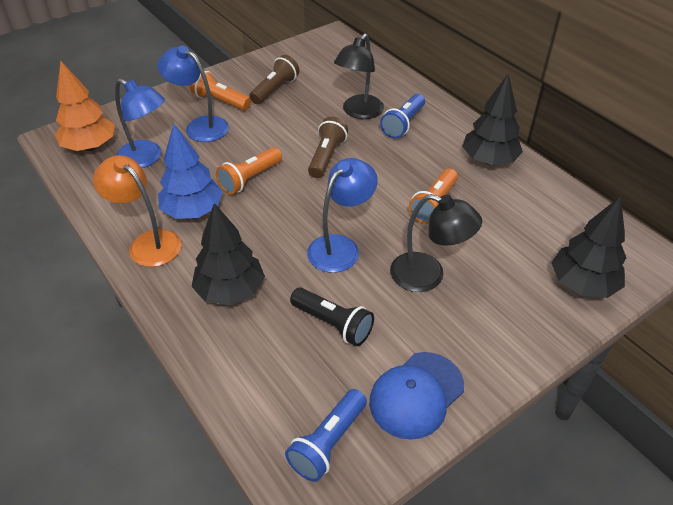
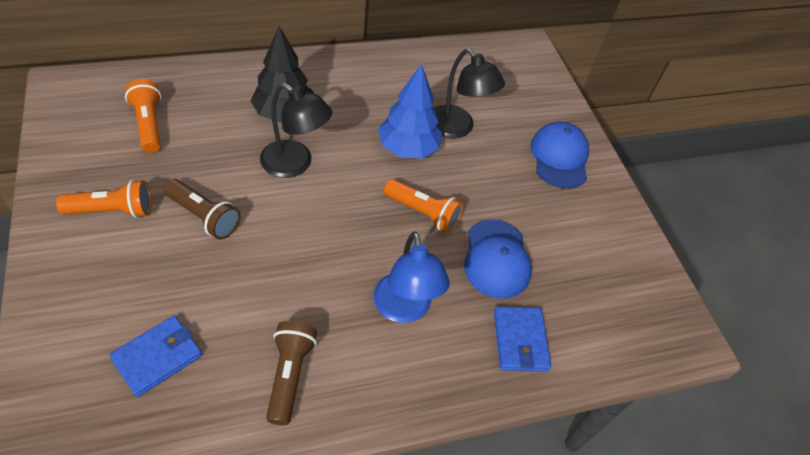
black flashlight: [290,287,374,346] = 1 -> none = 0
black tree: [192,203,265,305] [462,74,523,165] [551,196,626,298] = 3 -> [251,26,313,122] = 1
blue cap: [369,352,464,440] = 1 -> [464,219,532,299] [531,122,589,189] = 2
blue flashlight: [285,389,367,482] [380,94,425,138] = 2 -> none = 0
blue lamp: [115,79,165,168] [157,46,229,142] [307,158,378,273] = 3 -> [373,231,450,323] = 1
blue wallet: none = 0 -> [109,316,202,397] [494,306,551,372] = 2
orange lamp: [93,155,182,267] = 1 -> none = 0
orange tree: [55,61,115,151] = 1 -> none = 0

